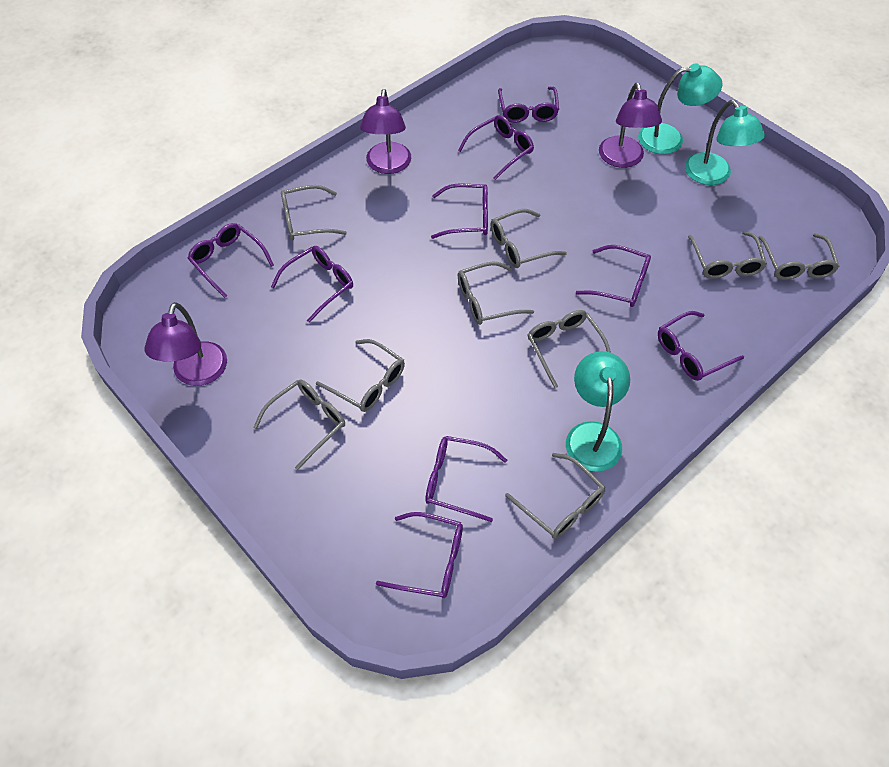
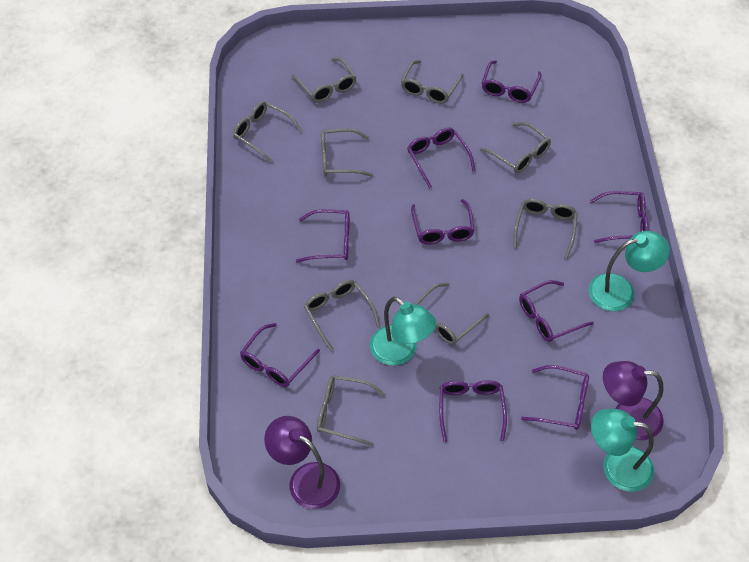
purple lamp: [144,302,227,386] [360,89,411,174] [599,83,662,168] = 3 -> [264,416,340,509] [603,361,664,440] = 2

